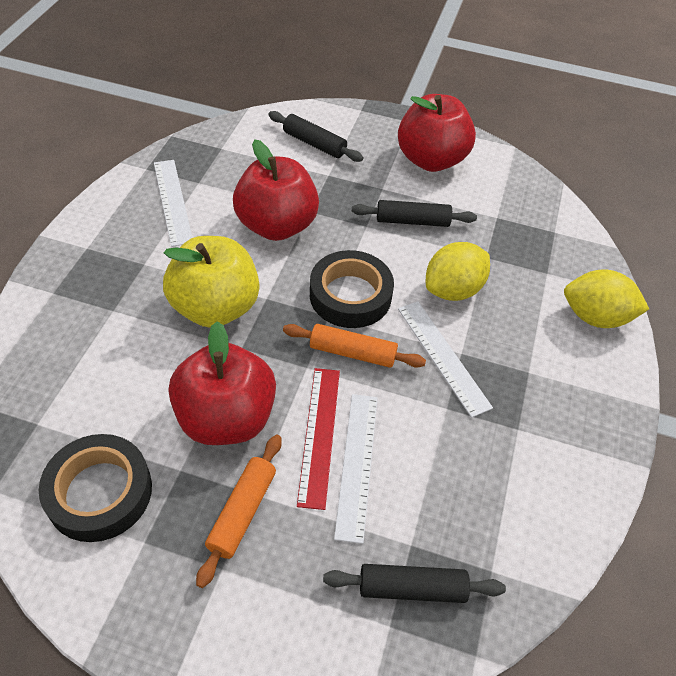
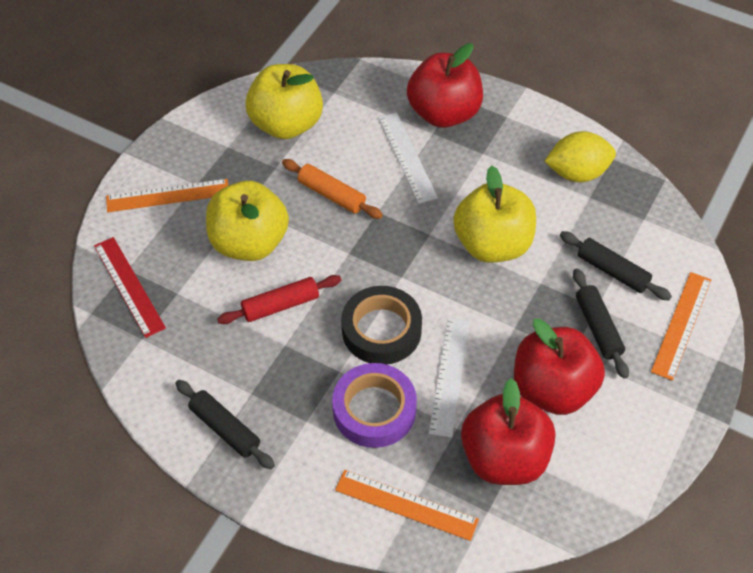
black tape: [39,434,152,542] [310,250,394,328] = 2 -> [341,286,422,365] = 1
orange rolling pin: [196,435,282,588] [283,324,426,368] = 2 -> [282,159,383,219] = 1
orange ruler: none = 0 -> [106,179,228,212] [335,470,479,541] [651,272,711,381] = 3
purple tape: none = 0 -> [332,363,417,448] = 1
red rolling pin: none = 0 -> [217,275,341,324] = 1
white ruler: [154,160,192,247] [334,394,378,544] [398,301,493,418] = 3 -> [378,113,438,204] [429,318,470,438] = 2
yellow apple: [163,236,259,328] = 1 -> [206,181,289,261] [245,64,323,139] [453,166,536,263] = 3
yellow lemon: [426,242,490,301] [564,270,649,328] = 2 -> [544,131,616,182] = 1

